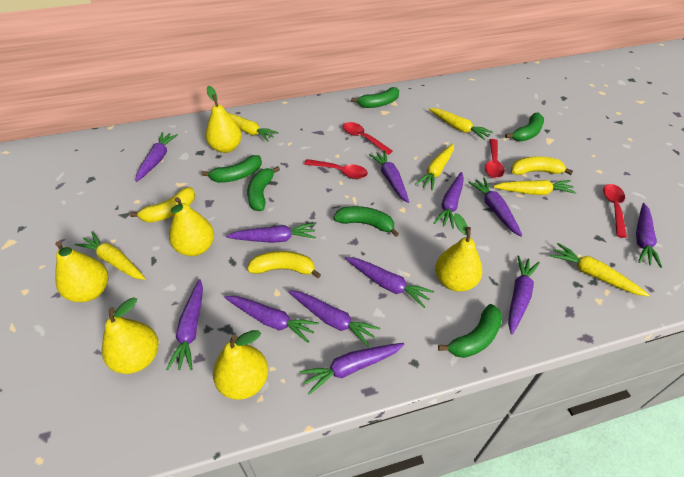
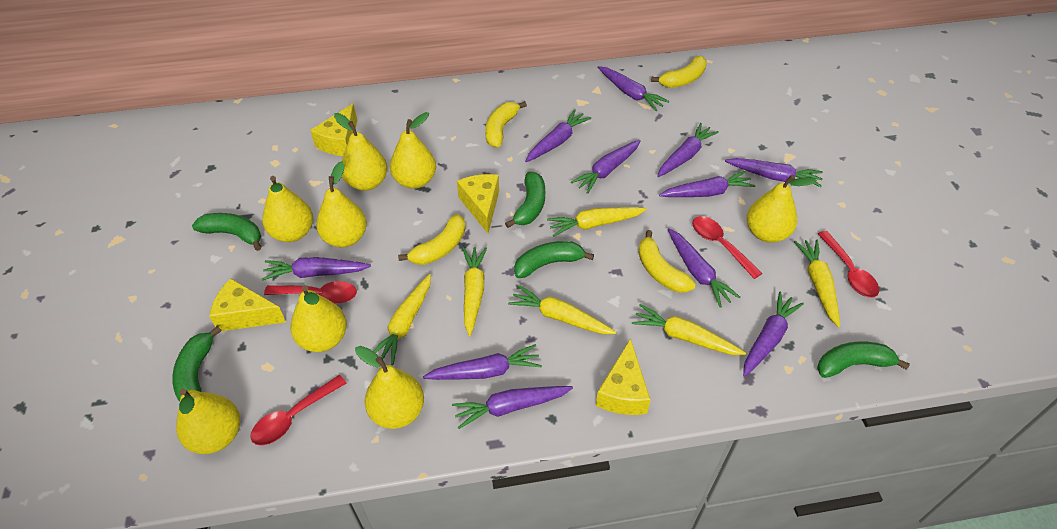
green banana: [202,155,262,183] [247,166,280,211] [333,206,399,237] [351,87,399,108] [438,304,502,358] [505,112,544,141] = 6 -> [172,326,222,402] [192,213,261,251] [505,172,545,228] [514,241,594,278] [817,342,910,378] = 5
purple carrot: [136,132,178,182] [166,279,203,371] [224,296,319,343] [226,223,316,243] [288,290,380,347] [299,343,405,395] [345,257,434,308] [369,150,409,203] [434,172,464,229] [468,178,522,237] [508,255,540,334] [636,203,662,268] = 12 -> [262,257,371,281] [423,344,542,380] [452,386,573,429] [525,109,591,162] [571,140,641,194] [598,66,669,111] [657,123,719,177] [659,171,755,197] [667,228,741,308] [725,158,823,187] [743,292,804,377] = 11
yellow banana: [130,187,195,223] [247,251,321,278] [511,157,573,175] = 3 -> [398,214,465,265] [485,101,527,147] [638,230,696,293] [651,56,707,88] = 4
yellow cheese: none = 0 -> [209,278,286,331] [310,103,357,156] [457,174,499,233] [596,338,651,415] = 4
yellow pear: [55,241,108,302] [102,297,158,374] [169,197,214,256] [205,86,242,153] [213,330,268,400] [435,213,482,292] = 6 -> [176,388,240,454] [262,176,313,242] [290,285,347,352] [316,161,367,248] [334,113,387,191] [355,346,424,429] [390,112,436,189] [747,174,817,243] = 8

